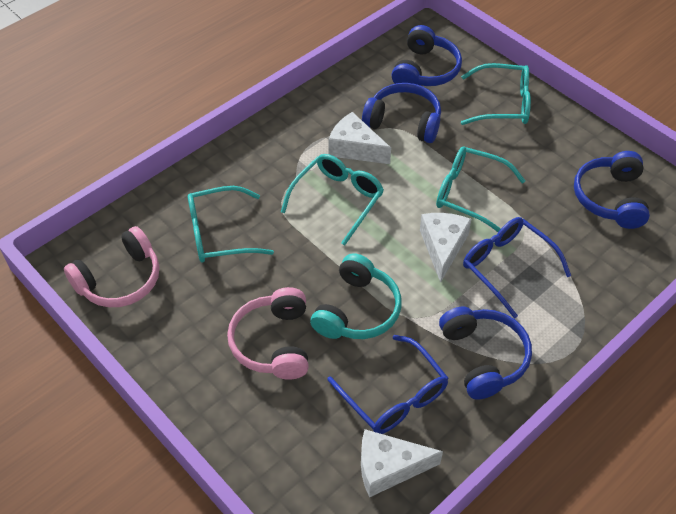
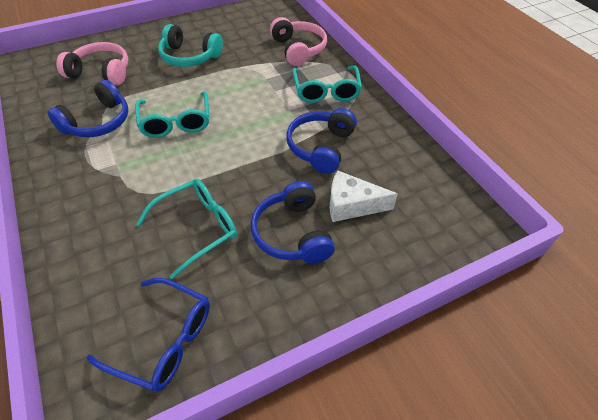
blue glasses: [327,335,449,434] [463,217,571,319] = 2 -> [86,278,210,392] = 1
blue headphones: [362,83,441,143] [391,25,462,86] [439,307,532,400] [574,151,650,229] = 4 -> [47,80,128,137] [250,181,335,263] [286,108,357,174] = 3
turquoise glasses: [188,186,274,263] [281,154,384,245] [436,146,525,232] [461,63,531,125] = 4 -> [135,92,209,138] [136,179,237,279] [292,66,362,103] = 3
white cheese: [328,112,391,164] [361,429,443,498] [420,213,471,283] = 3 -> [330,170,398,222] = 1

